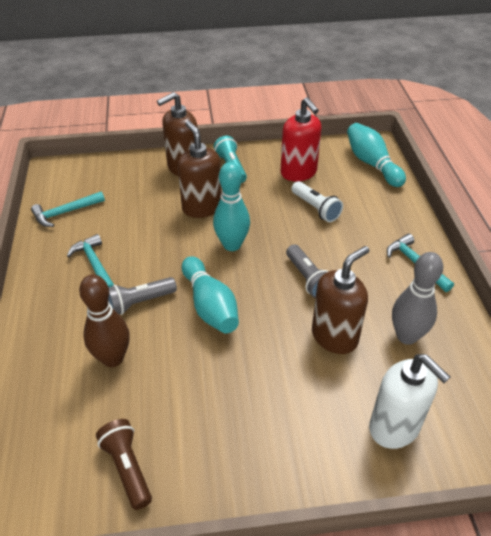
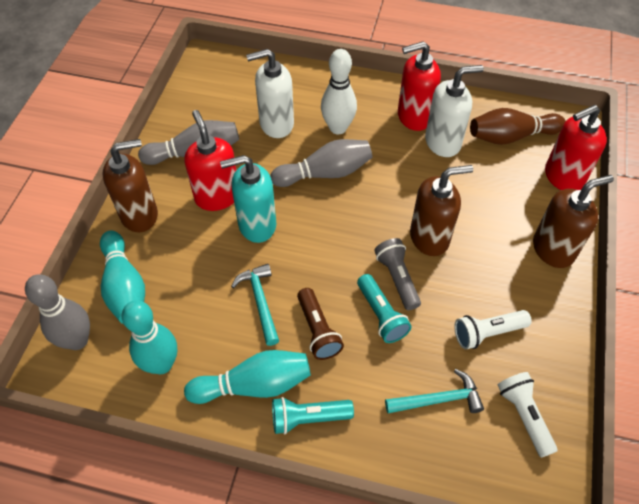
grey bowling pin: [392,252,443,345] = 1 -> [25,274,90,350] [138,120,239,165] [270,139,372,187] = 3
grey flashlight: [108,277,177,315] [286,244,329,298] = 2 -> [374,238,421,310] = 1
red soap dispenser: [281,97,322,181] = 1 -> [184,110,236,211] [398,41,441,131] [545,105,607,190] = 3
turquoise flashlight: [214,136,247,183] = 1 -> [272,397,354,434] [357,274,412,343] = 2
turquoise hammer: [31,191,105,227] [67,234,114,287] [387,234,454,292] = 3 -> [231,264,279,346] [385,369,484,413] = 2
turquoise soap dispenser: none = 0 -> [220,155,276,243] = 1
white bowling pin: none = 0 -> [321,49,357,134] = 1
white flashlight: [292,181,343,222] = 1 -> [454,310,532,350] [498,372,557,458] = 2
white soap dispenser: [369,354,450,449] = 1 -> [246,49,294,138] [425,65,484,157] = 2

